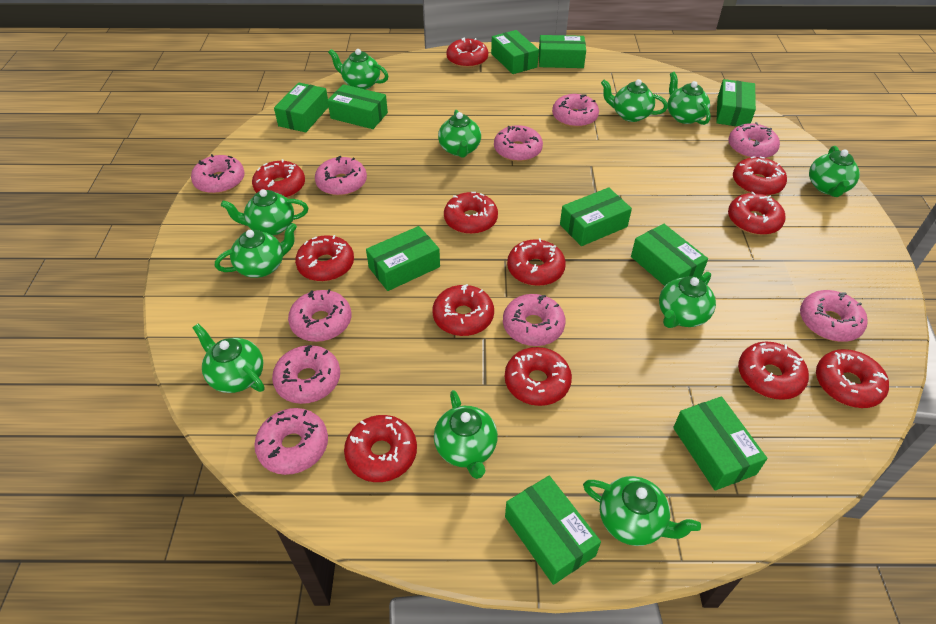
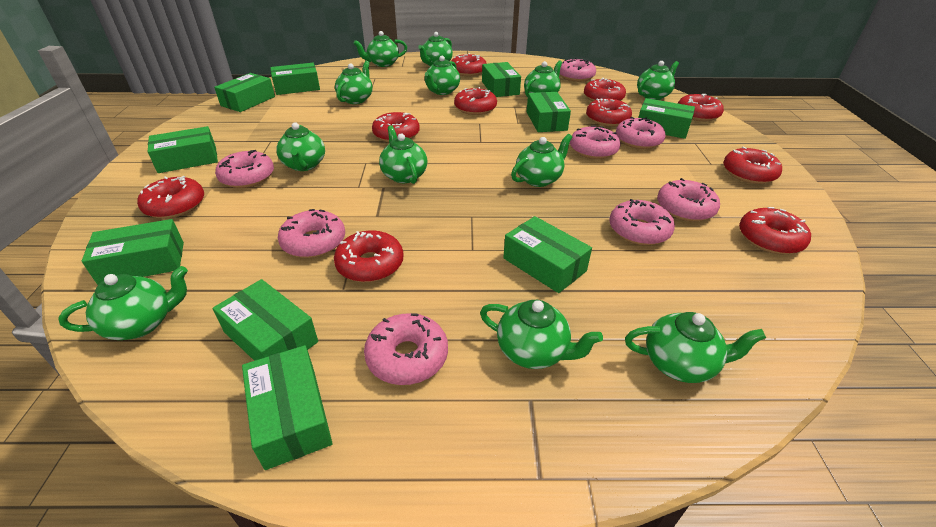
green teapot: [193,324,265,393] [215,223,297,278] [221,189,308,236] [328,49,388,90] [434,390,498,479] [438,110,481,158] [583,476,701,546] [601,79,668,122] [659,272,716,328] [668,72,711,125] [809,146,860,197] = 11 -> [58,266,188,340] [276,122,325,171] [335,61,373,104] [353,31,407,67] [379,125,427,184] [418,32,453,66] [425,56,460,95] [480,300,603,369] [511,134,572,187] [524,60,562,97] [625,312,766,383] [637,61,679,100] = 12
pink donut: [191,154,245,194] [254,408,328,475] [272,345,340,404] [288,289,351,342] [315,156,367,196] [494,125,543,162] [503,294,565,346] [552,94,599,128] [728,122,780,158] [800,290,868,342] = 10 -> [215,150,274,188] [278,209,345,258] [364,313,448,385] [560,58,596,82] [570,125,620,159] [610,199,675,245] [616,117,666,149] [657,178,720,222] = 8
red donut: [252,159,305,198] [295,235,354,282] [344,415,417,482] [433,284,494,336] [444,192,498,234] [446,37,488,68] [505,347,572,406] [507,238,566,286] [728,192,785,235] [733,156,787,196] [738,342,809,400] [816,349,889,408] = 12 -> [137,176,204,219] [334,230,404,282] [372,112,420,142] [451,53,487,76] [454,87,497,115] [584,78,626,102] [586,98,632,127] [678,94,724,121] [723,146,782,184] [739,207,811,255] = 10

